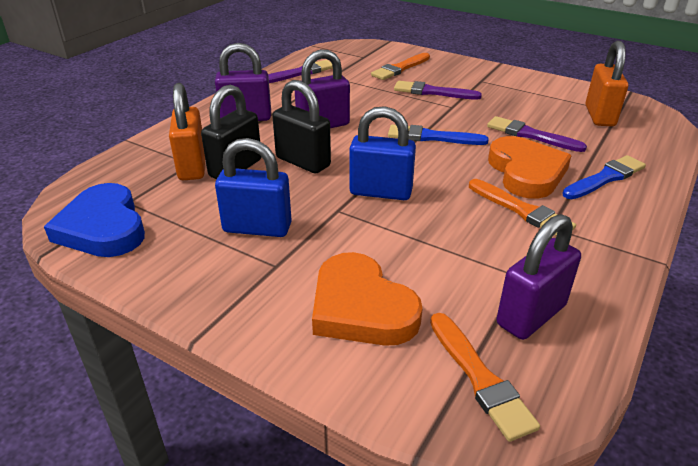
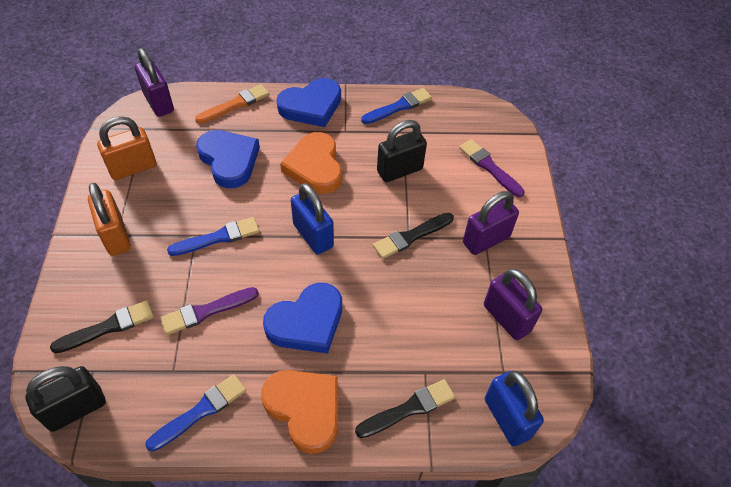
black brush: none = 0 -> [50,300,154,353] [355,379,455,438] [373,213,454,259] = 3
blue brush: [388,125,489,145] [562,155,646,199] = 2 -> [145,374,246,452] [167,217,260,256] [361,88,432,124] = 3
blue heart: [44,183,145,257] = 1 -> [196,130,260,188] [263,283,342,353] [277,78,341,127] = 3
orange brush: [371,53,430,80] [430,313,540,442] [469,179,576,236] = 3 -> [195,84,269,124] = 1
purple brush: [268,60,333,83] [394,81,482,100] [487,116,587,152] = 3 -> [160,287,259,335] [459,139,524,197] = 2

